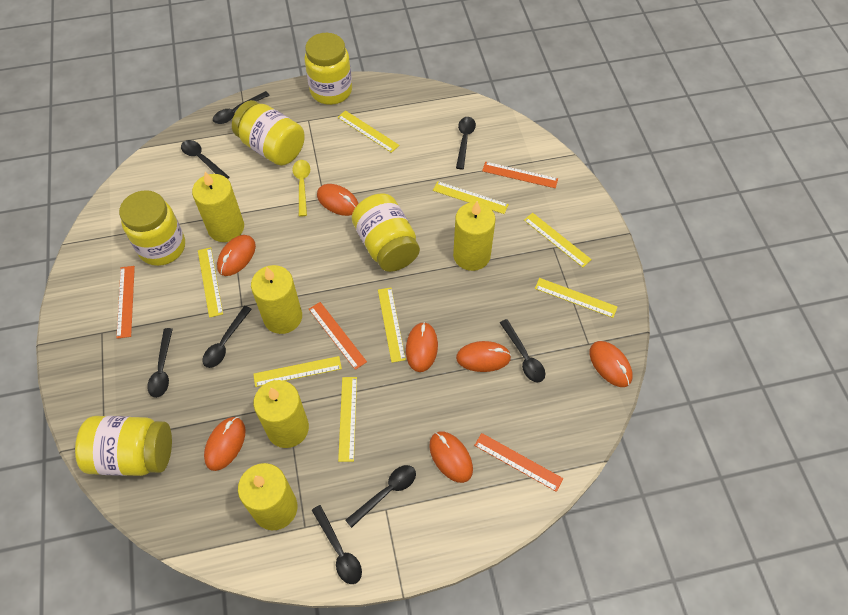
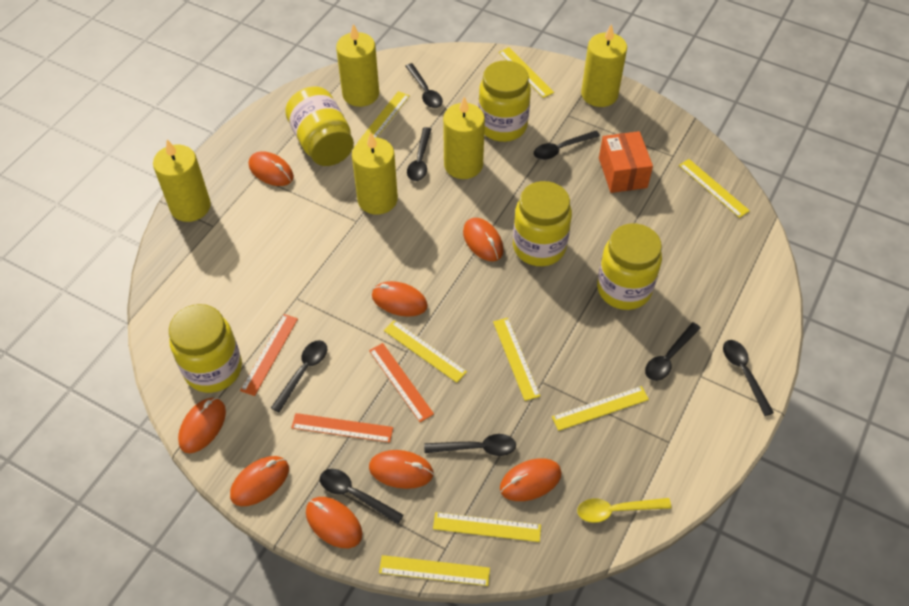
orange box: none = 0 -> [599,131,653,193] = 1
orange mouse: [204,417,245,471] [217,235,256,276] [317,184,359,216] [406,322,438,372] [429,431,473,483] [456,341,511,372] [590,341,633,387] = 7 -> [178,398,226,453] [230,456,289,506] [249,152,294,186] [306,497,362,548] [369,450,434,489] [372,281,428,317] [463,218,504,261] [500,458,562,501] = 8
orange ruler: [116,266,135,339] [309,302,367,370] [474,433,563,492] [482,162,558,188] = 4 -> [240,314,298,396] [291,413,393,443] [369,343,434,422] = 3

